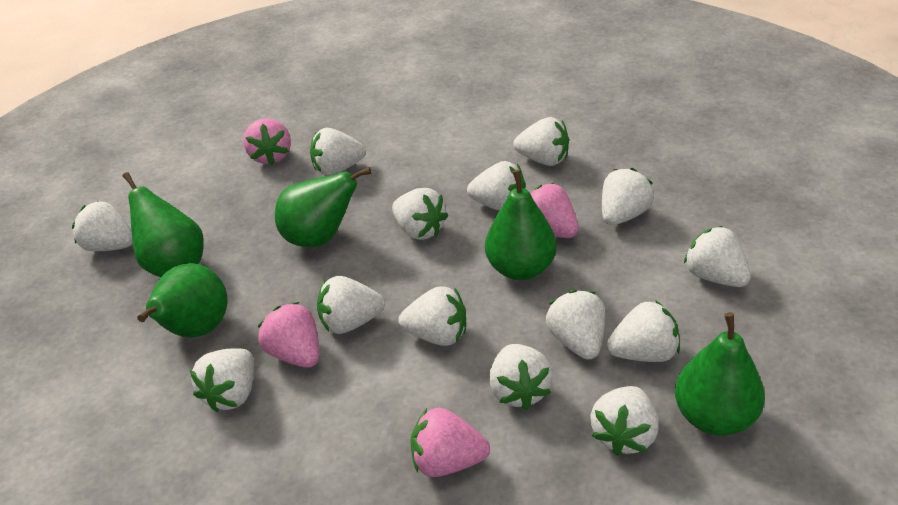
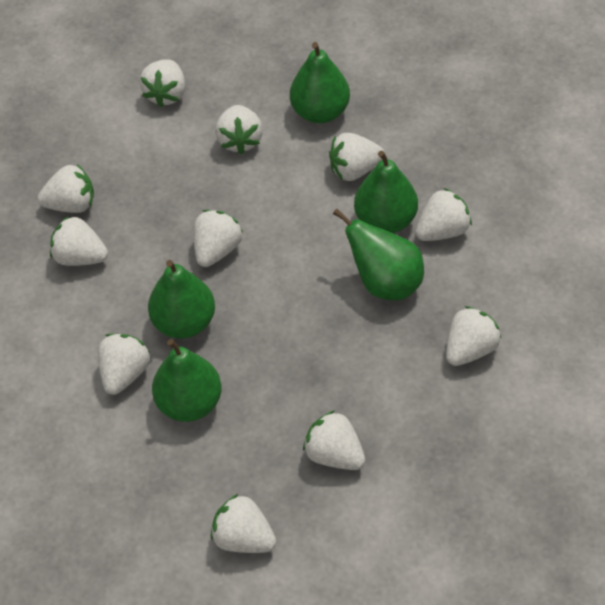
pink strawberry: [243,118,291,165] [258,302,319,368] [411,408,490,477] [531,183,579,238] = 4 -> none = 0
white strawberry: [72,201,133,251] [190,348,254,412] [310,128,366,176] [317,276,385,334] [392,188,448,240] [399,286,466,346] [467,161,525,211] [489,344,553,410] [513,117,569,166] [546,290,605,360] [590,386,659,456] [602,168,654,225] [607,300,680,362] [684,226,751,287] = 14 -> [37,164,94,213] [50,215,108,266] [98,334,150,395] [140,59,185,107] [194,210,243,267] [211,494,276,553] [215,105,263,155] [303,410,365,470] [329,133,384,181] [415,188,472,241] [446,306,501,366] = 11

